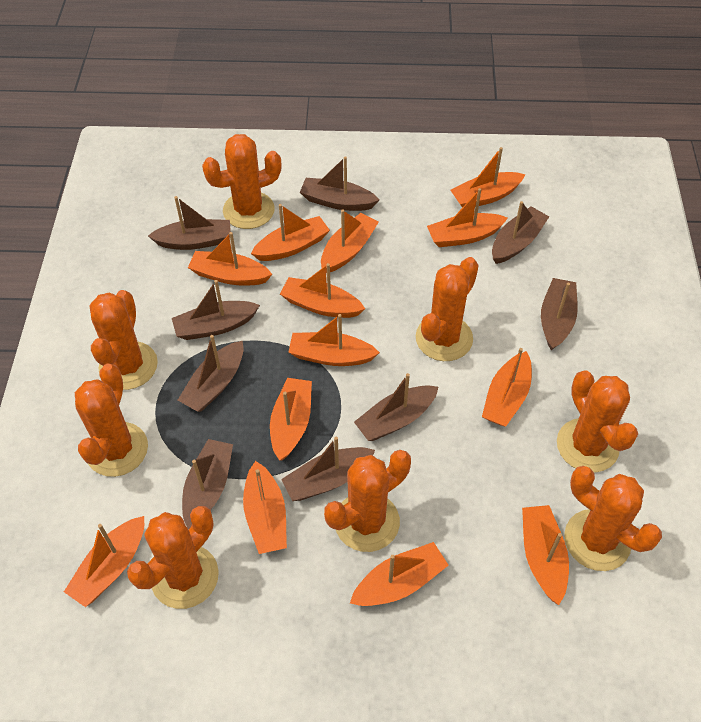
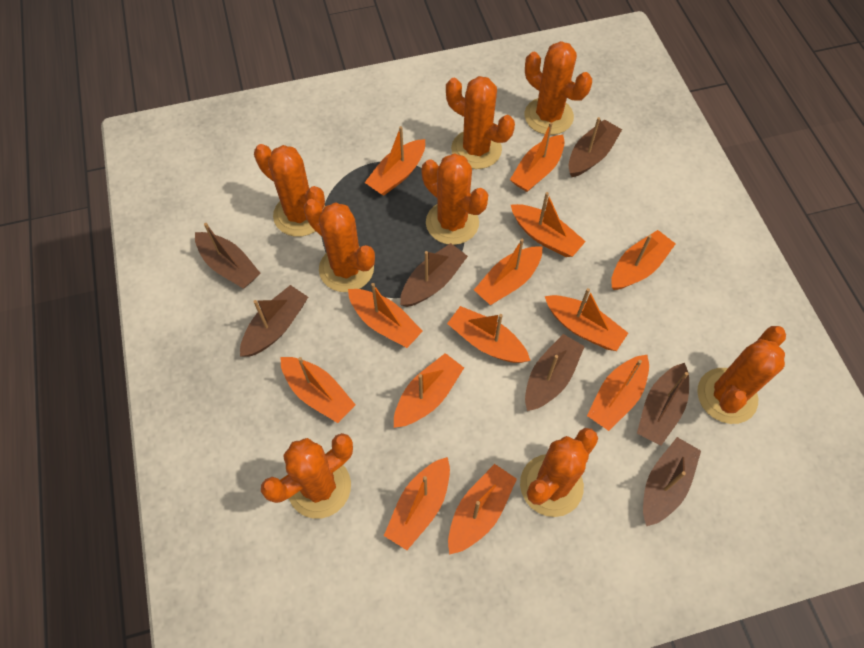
brown boat: [148,196,231,250] [172,280,260,340] [178,335,244,412] [182,439,233,529] [281,437,375,501] [300,156,379,211] [354,373,438,441] [492,201,549,264] [541,278,578,350] = 9 -> [195,223,261,289] [240,285,308,356] [400,243,468,307] [525,334,585,411] [569,117,622,177] [637,363,689,446] [643,437,701,526] = 7

